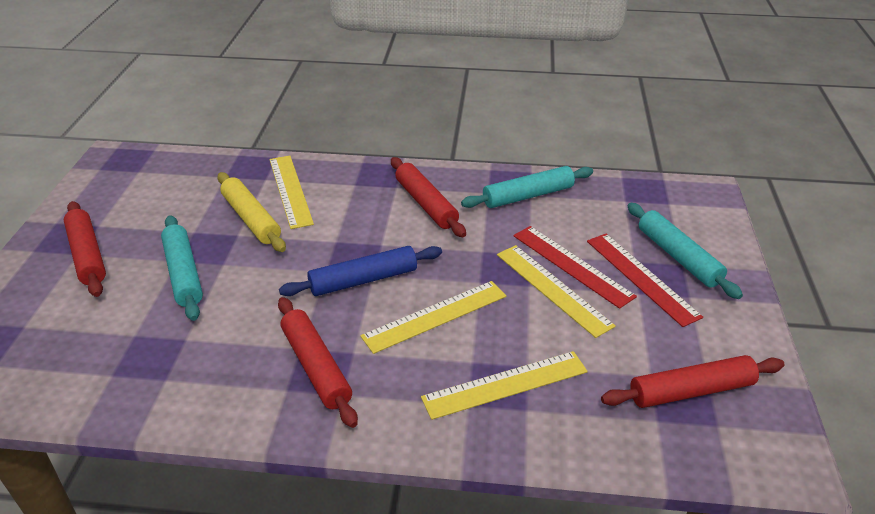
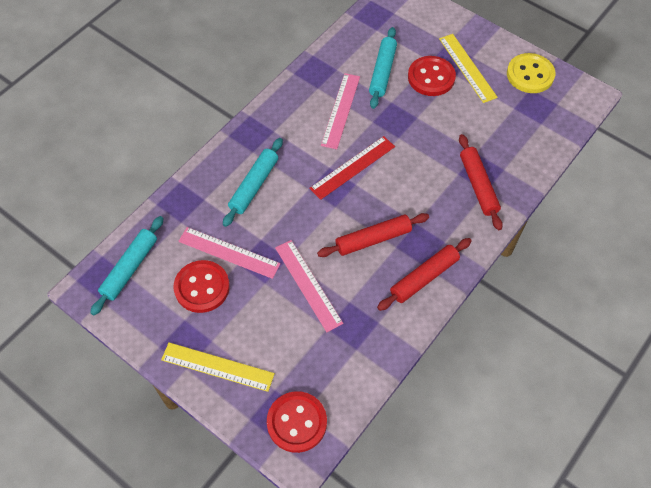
blue rolling pin: [279,246,442,296] = 1 -> none = 0
pink ruler: none = 0 -> [178,227,281,279] [275,240,343,332] [321,73,360,149] = 3
red button: none = 0 -> [174,260,230,313] [267,391,327,453] [408,56,456,96] = 3
red rolling pin: [64,201,106,297] [278,297,358,428] [391,157,466,237] [601,355,785,408] = 4 -> [317,213,429,257] [377,238,471,311] [459,134,503,230] = 3
red ruler: [513,226,637,309] [587,234,703,327] = 2 -> [309,136,395,200] = 1
yellow button: none = 0 -> [507,53,555,93] = 1
yellow rolling pin: [217,172,286,252] = 1 -> none = 0
yellow ruler: [269,156,314,229] [360,281,506,354] [421,351,588,420] [497,245,616,338] = 4 -> [161,342,275,392] [439,34,498,103] = 2

